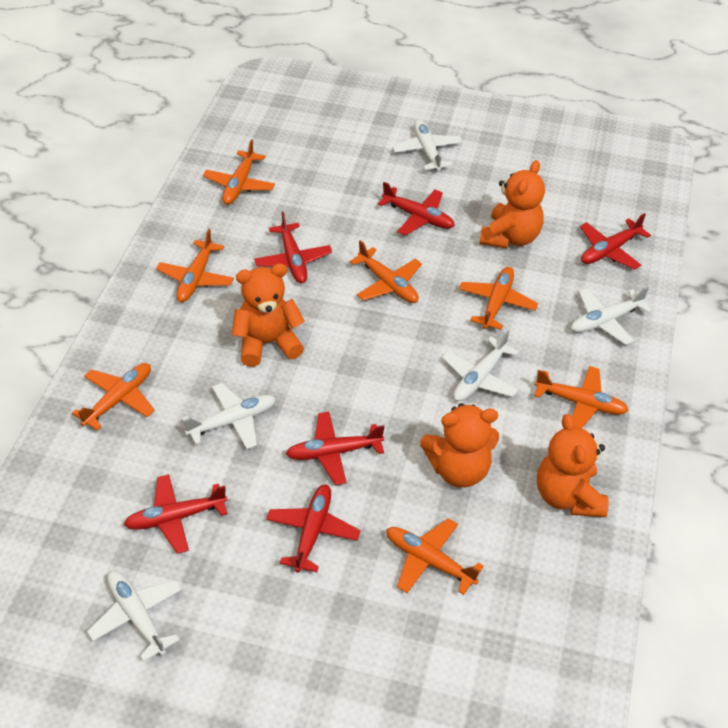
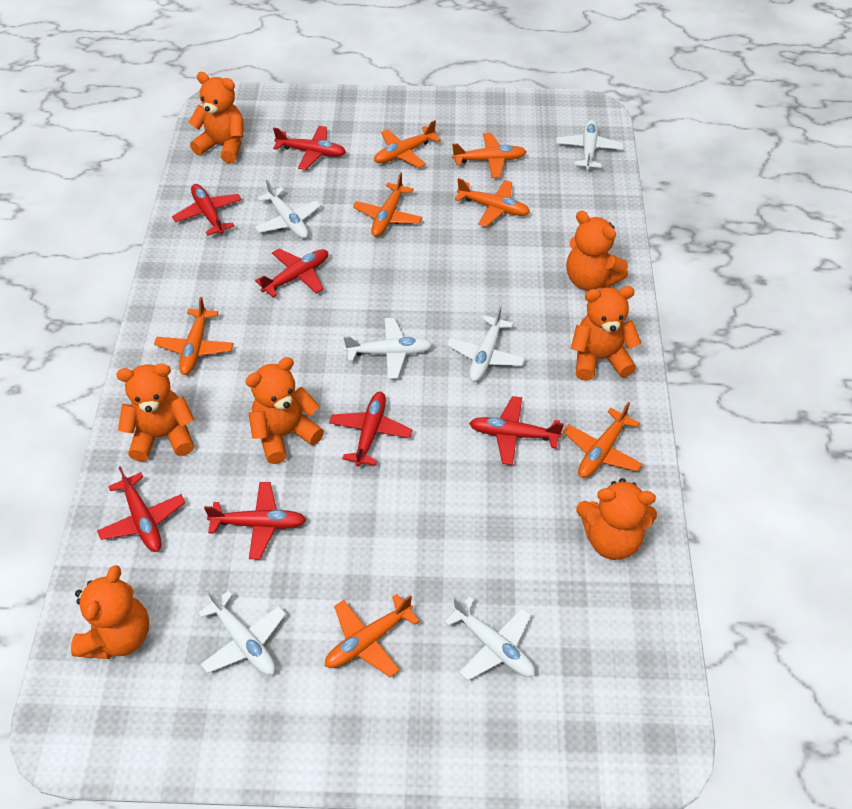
orange teddy bear: [232,263,305,367] [420,403,499,487] [479,160,545,249] [537,414,609,517] = 4 -> [71,565,149,659] [117,363,194,461] [188,72,244,163] [246,357,324,464] [566,211,628,290] [571,286,641,381] [576,478,657,560] = 7
red plane: [124,474,228,554] [254,211,332,283] [266,484,360,573] [286,412,385,485] [378,182,455,236] [580,213,651,270] = 6 -> [97,466,185,552] [172,184,242,236] [204,482,306,559] [255,249,328,297] [273,126,346,170] [329,392,413,467] [469,396,564,465] = 7
white plane: [87,571,182,662] [182,383,276,449] [392,120,462,171] [442,330,519,401] [571,286,652,345] = 5 -> [198,589,286,675] [255,179,321,239] [344,318,432,379] [444,596,535,680] [447,306,525,382] [556,119,623,170] = 6

